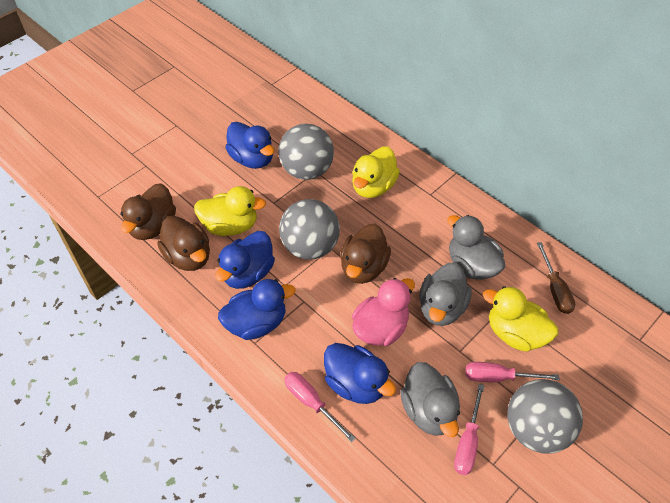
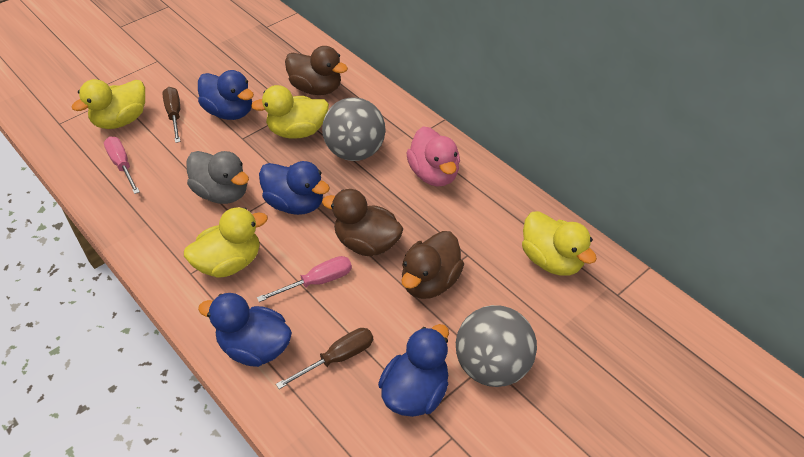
brown screwdriver: [537,242,575,314] = 1 -> [162,87,181,143] [276,328,373,389] = 2
grey ball: [278,124,334,180] [279,199,340,260] [507,379,583,454] = 3 -> [322,97,385,161] [456,305,537,387] = 2
grey duck: [400,362,460,437] [419,262,472,326] [447,215,505,280] = 3 -> [187,151,249,204] = 1
pink screwdriver: [284,372,356,442] [454,384,484,475] [465,362,560,382] = 3 -> [104,137,140,194] [257,256,352,302] = 2
yellow duck: [194,186,266,236] [352,146,400,198] [483,286,558,352] = 3 -> [72,79,145,129] [184,207,268,278] [251,85,329,139] [522,211,597,276] = 4

